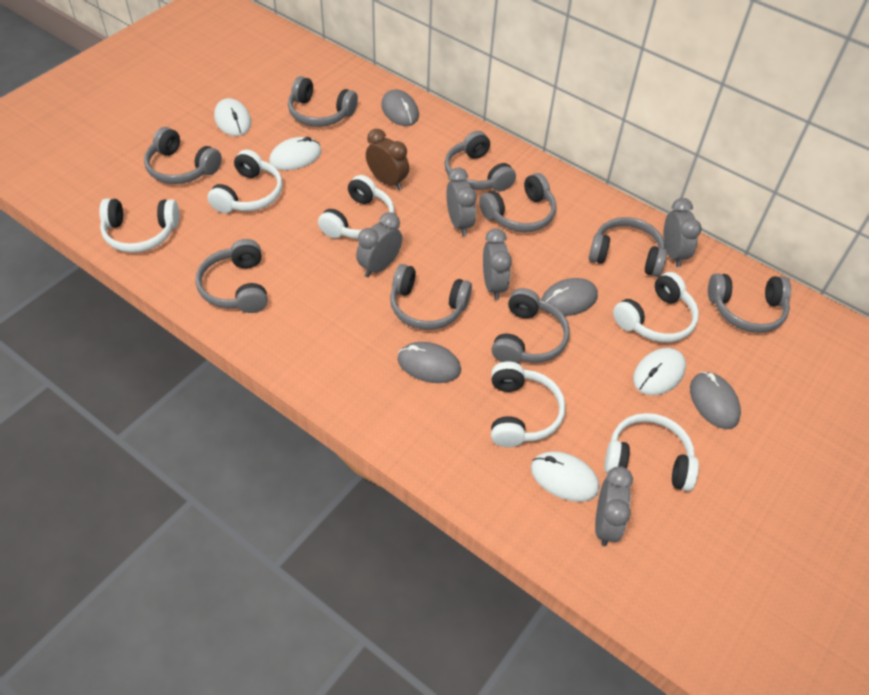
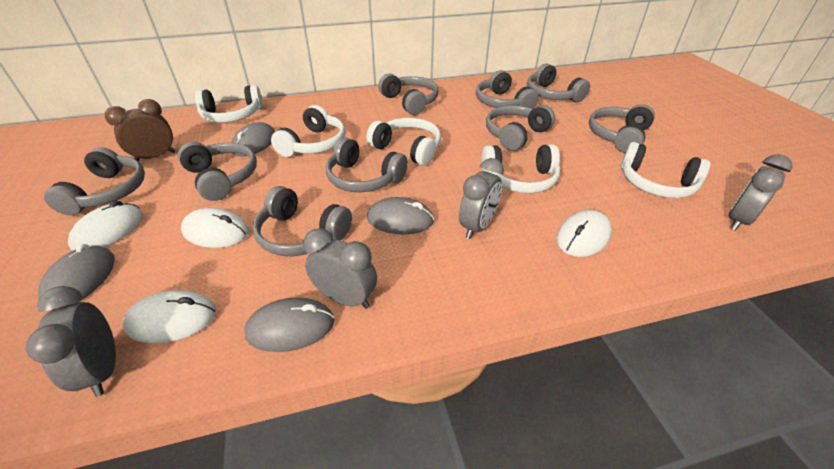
grey clock: [356,212,402,277] [446,168,476,236] [483,228,512,300] [595,466,633,546] [663,198,702,267] = 5 -> [26,286,116,397] [303,228,377,309] [459,158,504,239] [729,154,792,231] = 4
white headphones: [99,198,179,253] [207,149,283,213] [318,175,395,239] [491,362,566,447] [604,413,699,491] [613,272,699,342] = 6 -> [195,85,263,123] [271,105,345,157] [367,118,441,166] [481,144,560,193] [621,142,711,198] = 5

